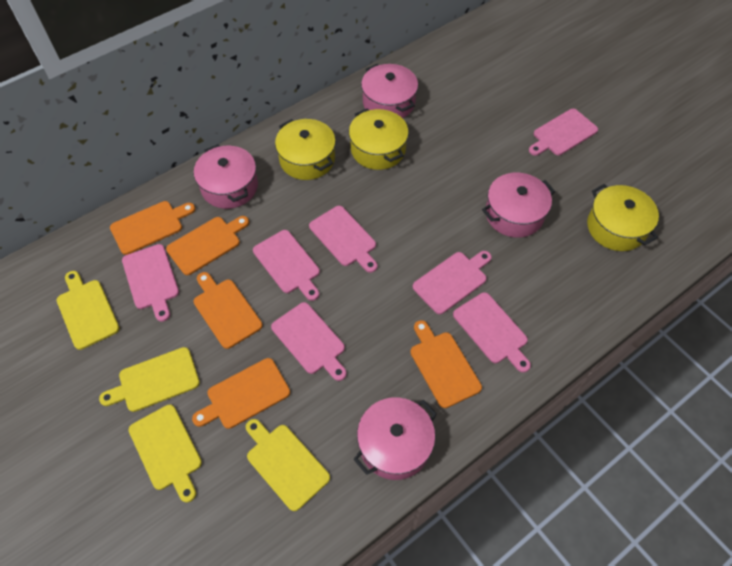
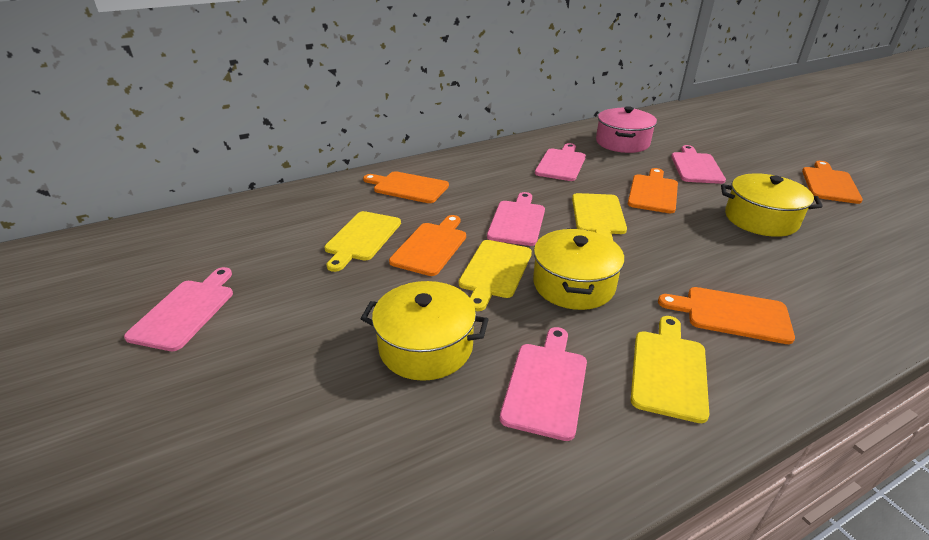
pink cutting board: [122,244,179,322] [253,230,320,301] [271,302,347,381] [309,206,378,273] [413,251,492,314] [453,292,531,373] [529,109,598,156] = 7 -> [124,267,233,351] [487,192,545,246] [500,327,587,441] [535,143,586,181] [671,145,726,184] = 5
pink pot: [194,144,258,209] [353,397,437,480] [361,64,418,118] [482,173,555,238] = 4 -> [596,106,657,153] = 1

